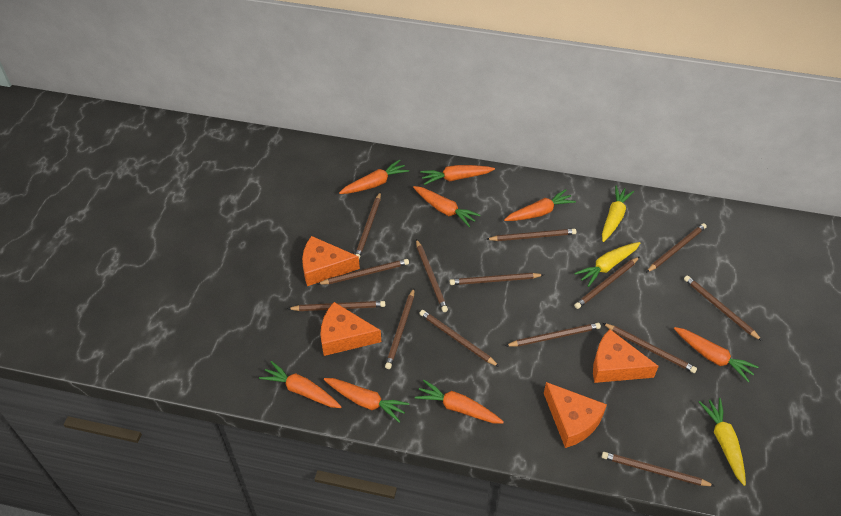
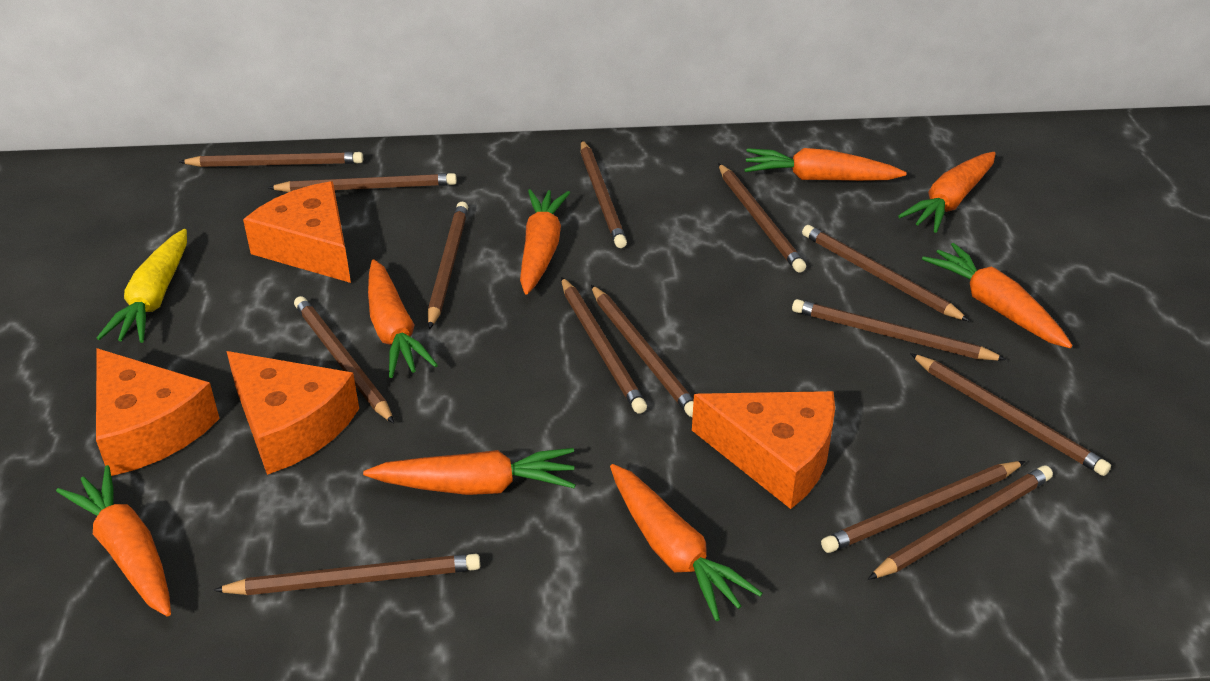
yellow carrot: [574,242,640,287] [602,186,634,242] [699,398,746,486] = 3 -> [97,229,187,343] = 1

